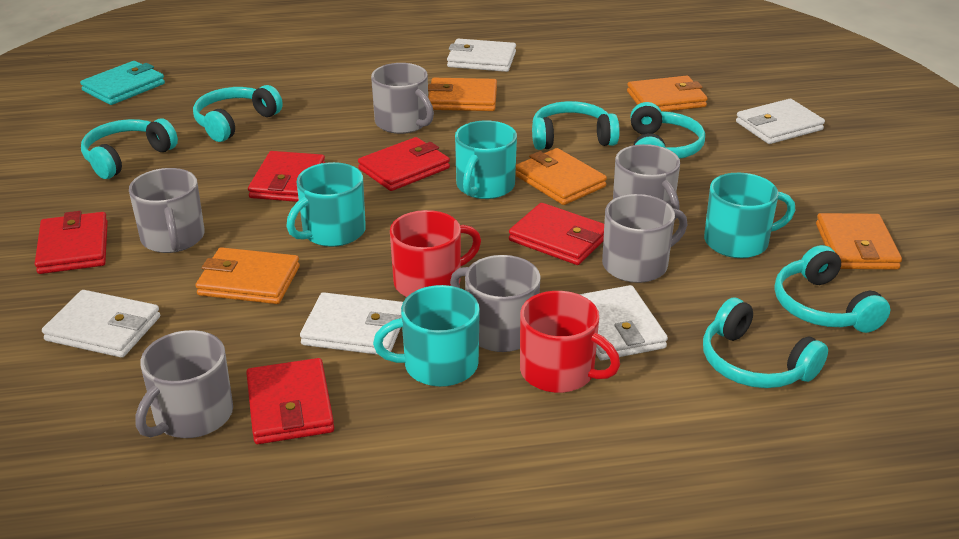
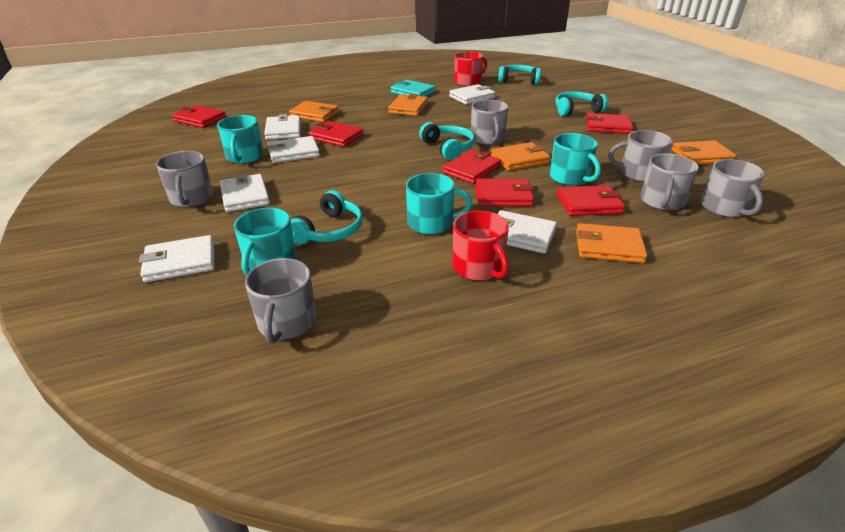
red wallet: [35,211,108,274] [246,358,334,444] [248,151,325,202] [358,137,450,191] [509,203,604,265] = 5 -> [172,105,226,128] [308,121,364,147] [442,150,501,184] [475,178,534,206] [557,185,625,216] [586,113,633,134] = 6
turquoise headphones: [81,119,178,179] [193,85,283,142] [532,101,620,150] [631,102,705,159] [703,298,828,388] [775,245,890,333] = 6 -> [291,190,363,244] [419,122,475,160] [498,65,541,85] [555,91,608,116] = 4
white wallet: [42,290,160,358] [300,292,403,355] [447,39,516,72] [579,285,668,361] [736,99,825,144] = 5 -> [139,235,214,282] [220,174,270,212] [264,114,301,140] [267,136,320,163] [449,84,496,105] [498,210,557,254] = 6

